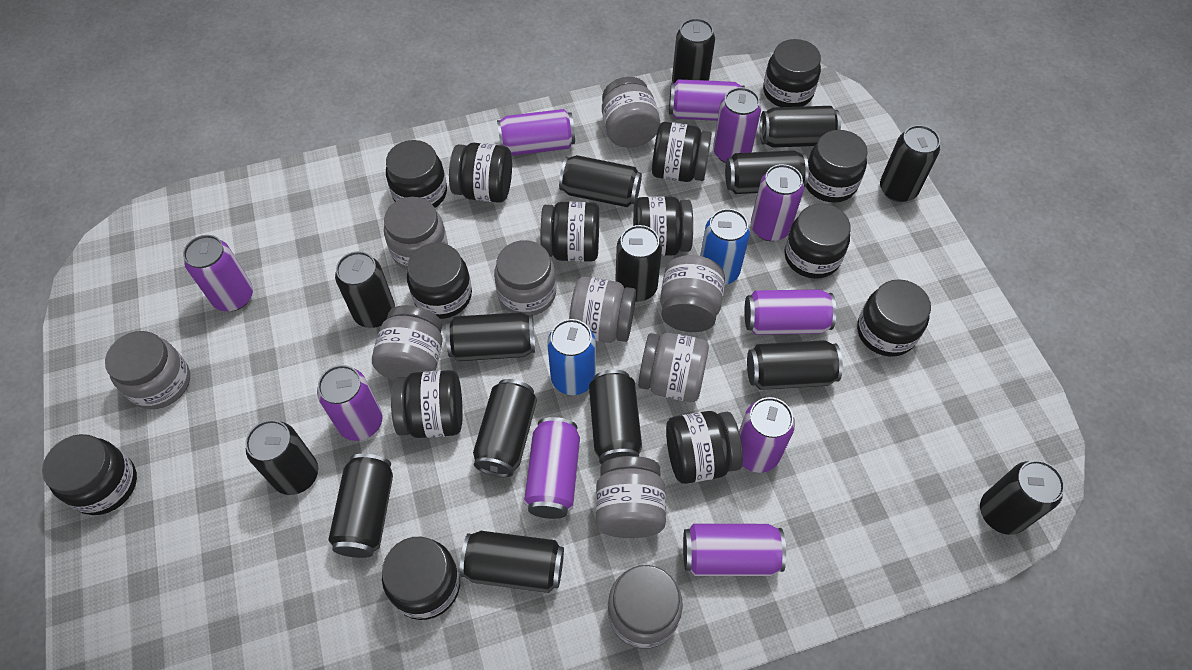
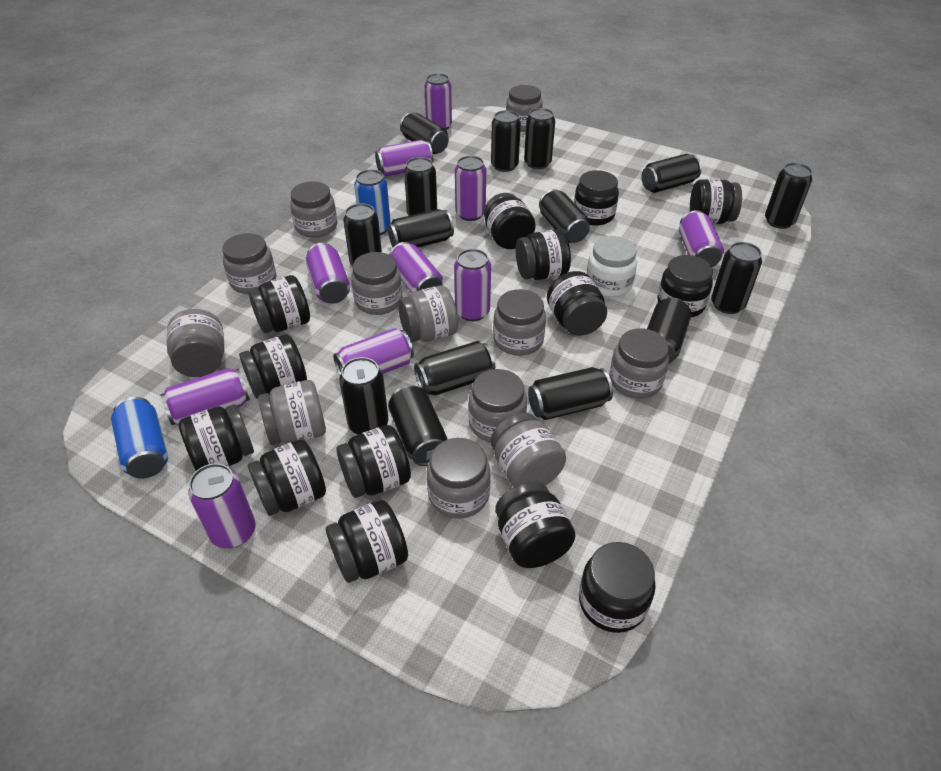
grey jar: [105,331,190,409] [372,305,443,380] [384,197,448,270] [494,240,557,316] [569,277,636,343] [595,456,666,538] [602,77,660,148] [608,565,683,649] [638,333,709,402] [660,255,725,332] = 10 -> [167,309,224,377] [222,233,276,294] [258,380,326,445] [290,181,337,238] [351,252,402,315] [398,285,458,342] [427,438,490,518] [468,369,527,442] [491,413,566,487] [493,289,546,356] [506,85,543,132] [609,328,669,399] = 12
white jar: none = 0 -> [586,236,637,297] = 1

